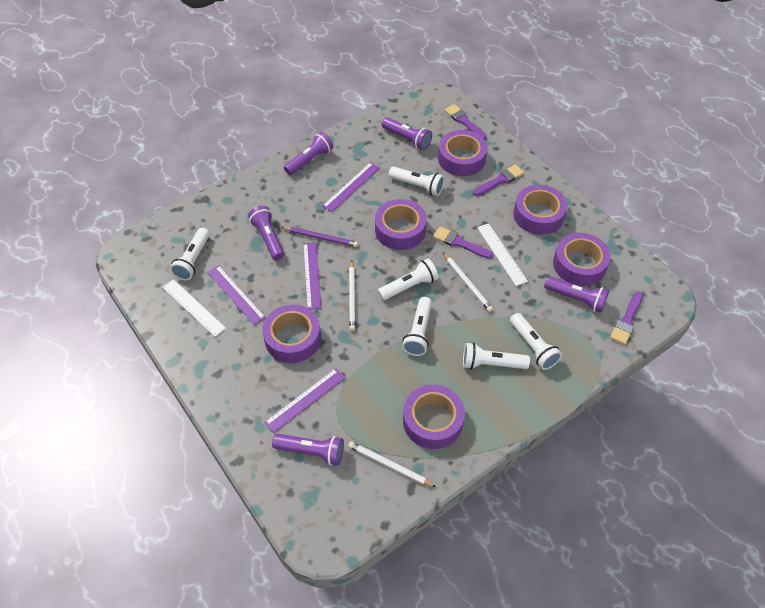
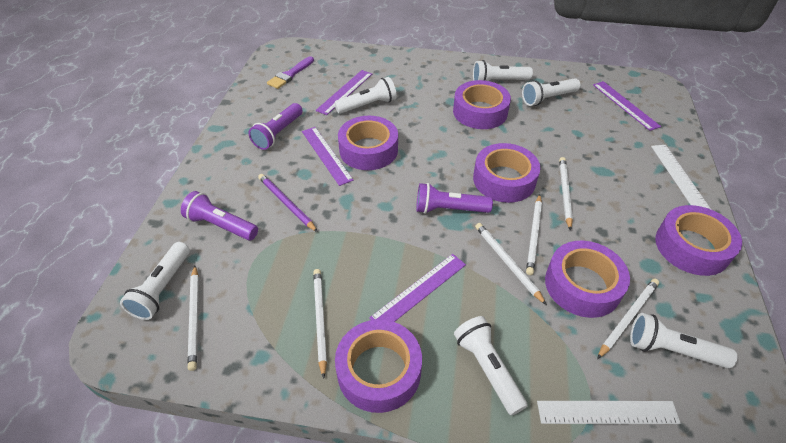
purple brush: [433,226,493,259] [444,104,487,140] [473,164,524,196] [610,291,643,345] = 4 -> [267,56,314,89] = 1
purple flashlight: [248,206,284,260] [272,434,344,465] [284,132,333,175] [382,117,432,150] [544,276,609,313] = 5 -> [181,191,258,240] [248,103,303,150] [416,183,493,214] = 3
white pencil: [348,442,436,487] [349,260,355,331] [443,252,493,312] = 3 -> [188,266,199,371] [313,269,327,379] [475,223,547,305] [526,194,542,275] [559,157,573,231] [597,279,659,359] = 6

